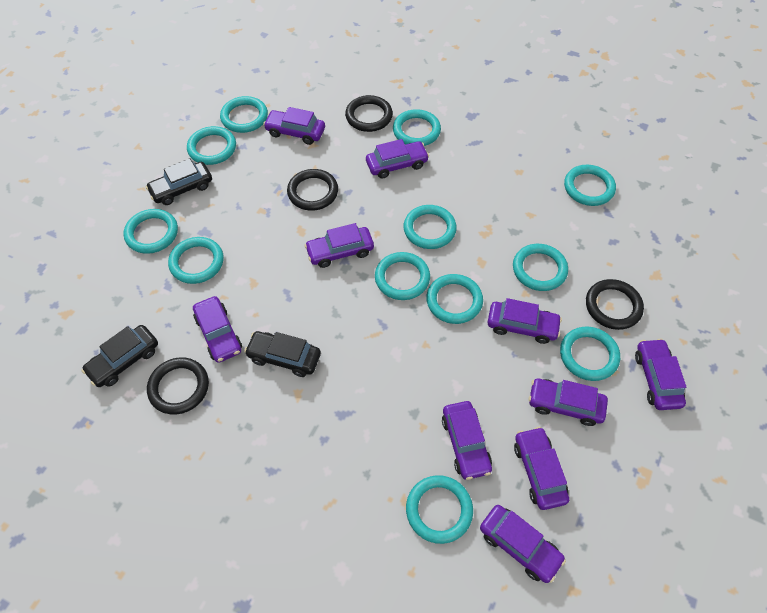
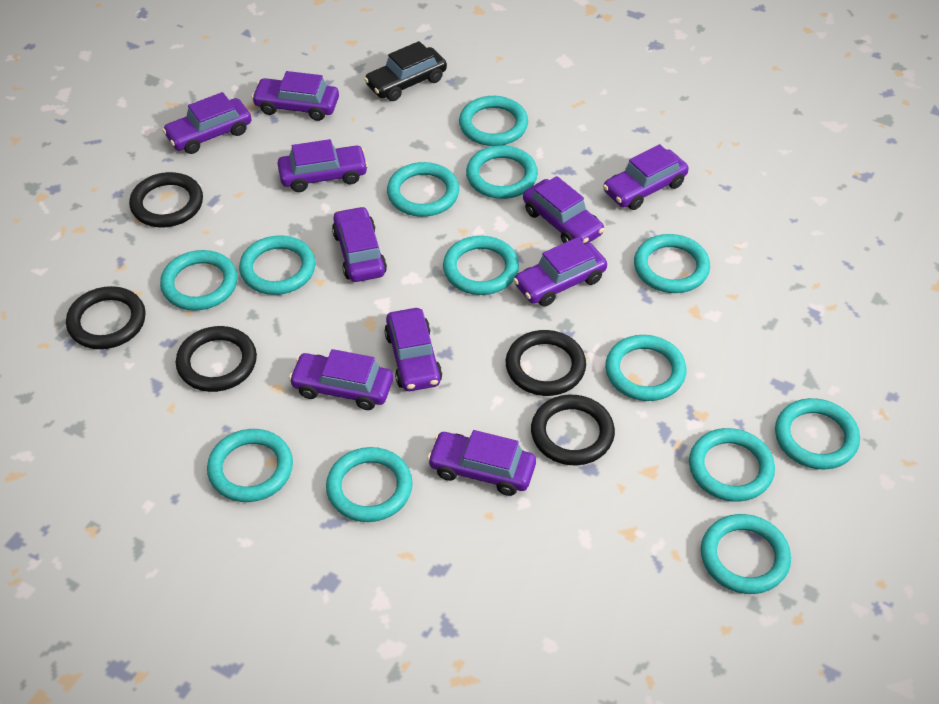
black car: [82,325,158,387] [146,158,212,205] [244,331,321,377] = 3 -> [364,41,447,101] = 1
black ring: [147,357,209,415] [287,169,338,211] [345,95,393,132] [586,279,644,330] = 4 -> [66,286,146,349] [129,172,203,227] [176,326,257,392] [506,330,586,396] [531,395,615,465] = 5
turquoise ring: [123,209,178,254] [168,237,224,284] [187,126,236,165] [220,96,268,133] [375,252,430,300] [393,109,441,146] [403,205,457,249] [406,475,473,544] [426,274,483,324] [513,244,568,291] [560,327,620,381] [564,165,616,206] = 12 -> [160,250,237,311] [207,429,293,502] [239,235,316,295] [326,447,413,522] [387,162,459,217] [443,236,519,295] [459,96,528,146] [466,145,538,199] [605,335,687,401] [634,234,710,293] [689,428,775,502] [701,514,791,594] [775,398,860,470] = 13

